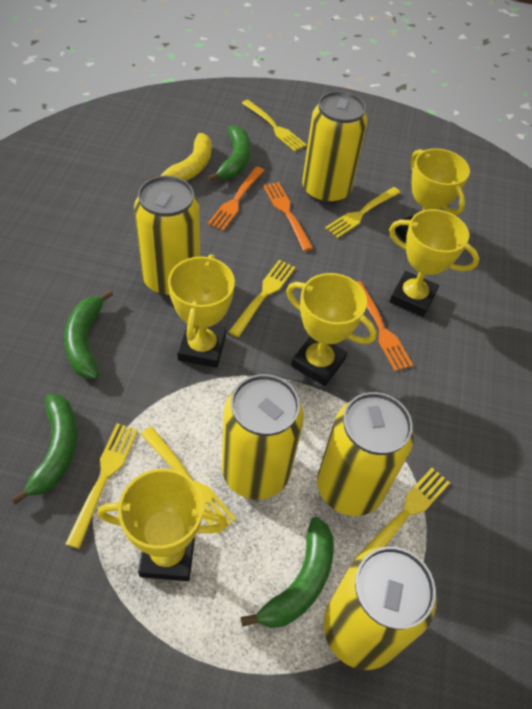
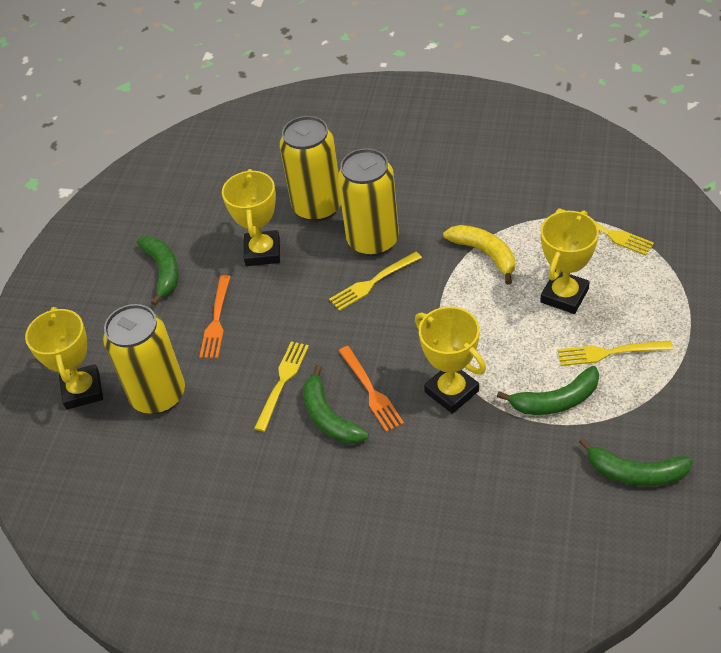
orange fork: [208,166,265,231] [263,182,313,251] [357,281,413,371] = 3 -> [199,275,231,358] [339,346,404,432] = 2
yellow can: [134,175,200,297] [222,374,304,500] [302,91,368,204] [317,392,414,516] [323,546,437,670] = 5 -> [103,304,185,414] [280,116,341,222] [337,148,399,256] = 3
yellow fork: [65,423,138,549] [141,427,236,534] [229,260,295,337] [242,100,307,151] [325,187,400,238] [354,468,450,560] = 6 -> [254,341,309,432] [329,252,422,311] [555,208,654,256] [558,341,673,366] = 4
yellow trophy: [97,469,228,581] [168,254,235,368] [286,273,377,386] [389,209,479,317] [395,148,470,243] = 5 -> [25,307,103,410] [222,169,280,266] [415,307,486,414] [540,210,599,314] = 4

